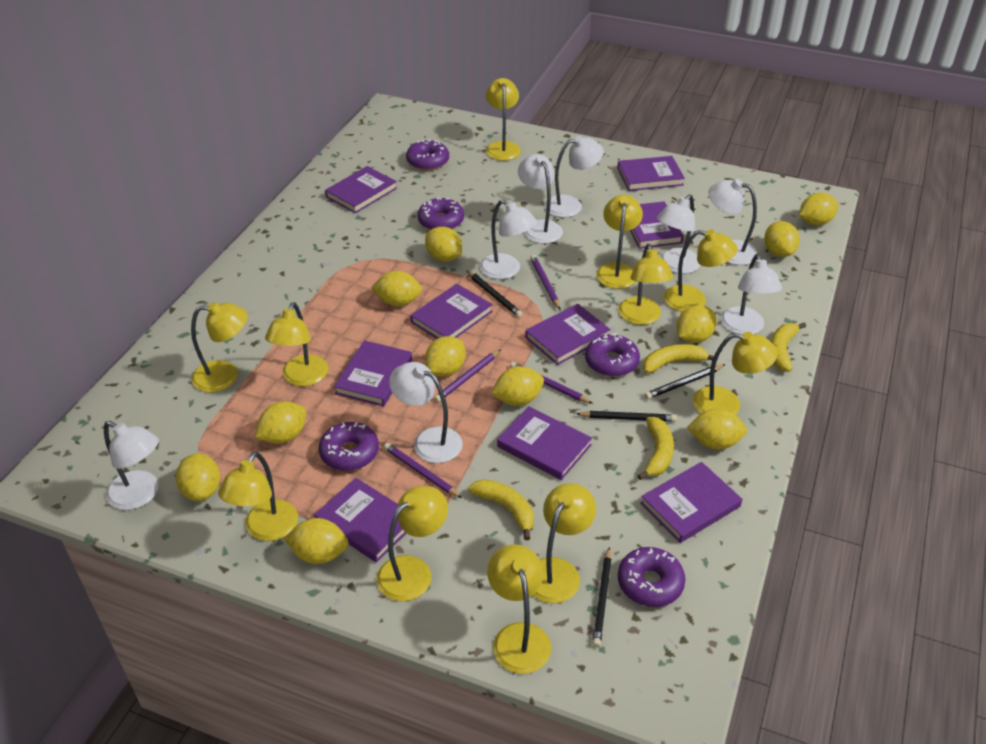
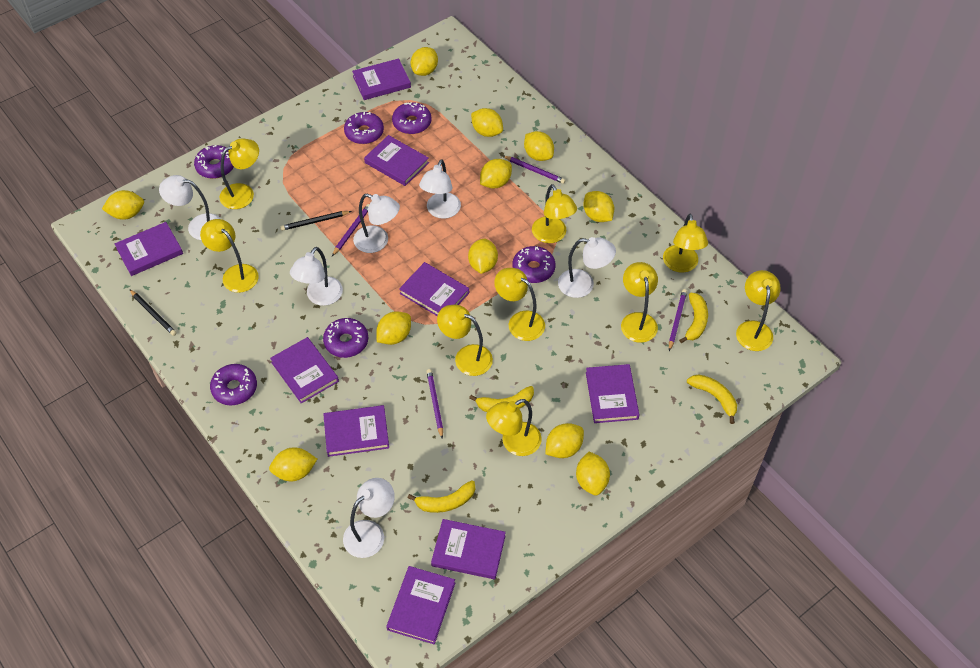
black pencil: [466,270,523,317] [576,411,677,422] [592,547,612,647] [645,364,725,399] = 4 -> [129,289,177,336] [280,211,352,231] = 2
purple donut: [319,422,379,471] [406,139,449,170] [417,197,464,230] [585,333,640,377] [618,547,686,607] = 5 -> [194,145,234,179] [210,364,257,405] [323,318,368,358] [344,112,384,144] [392,102,431,134] [512,246,556,283] = 6
white lamp: [104,421,159,510] [389,362,463,463] [480,200,537,279] [518,154,563,244] [544,136,604,217] [657,194,700,274] [708,179,758,265] [721,254,782,334] = 8 -> [159,175,221,240] [290,247,343,306] [343,478,395,558] [353,194,400,253] [419,159,461,219] [558,237,616,298] = 6
yellow lamp: [191,302,248,392] [218,452,298,541] [265,302,328,386] [376,486,448,602] [486,78,521,161] [487,544,551,674] [533,483,596,603] [596,195,643,289] [618,244,673,325] [664,229,738,312] [693,332,778,415] = 11 -> [200,219,259,293] [219,138,259,209] [437,305,493,376] [486,399,542,456] [494,268,545,341] [532,184,577,243] [621,262,658,343] [663,214,708,273] [736,270,781,351] = 9

